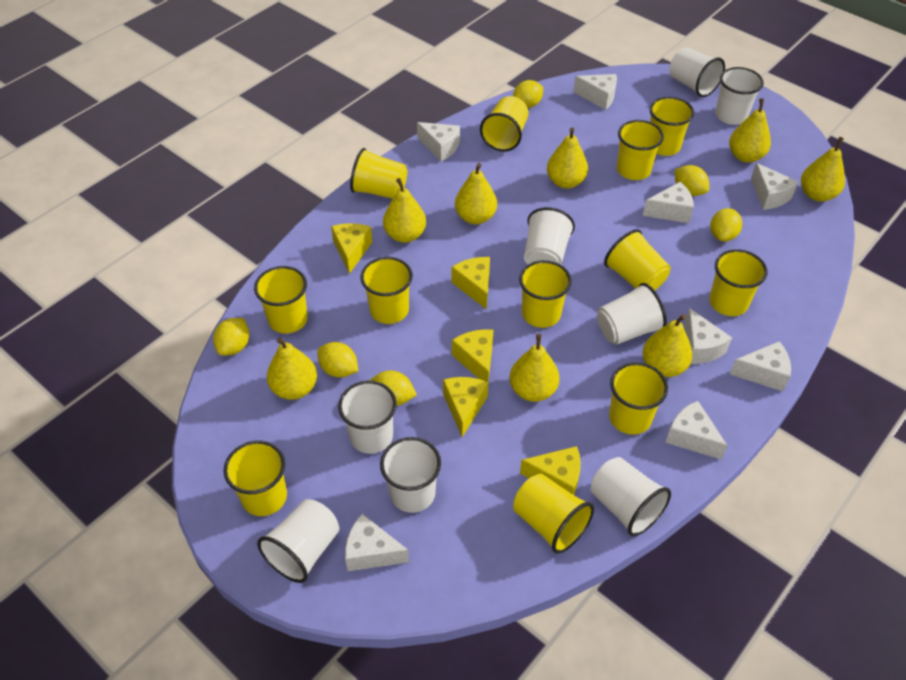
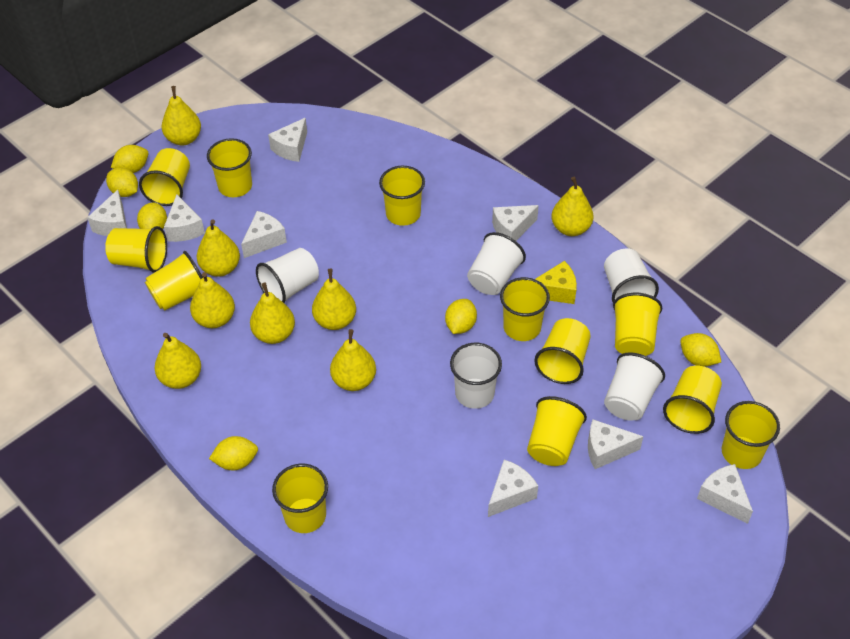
white cup: [257,499,339,583] [338,381,397,454] [380,437,441,513] [524,207,575,265] [590,457,671,536] [597,283,667,345] [669,47,725,97] [715,67,764,125] = 8 -> [256,248,319,303] [450,343,502,409] [467,232,526,295] [604,248,659,303] [604,352,665,421] = 5
yellow cheese: [331,223,372,274] [443,377,488,437] [452,257,490,310] [452,329,493,382] [520,446,581,495] = 5 -> [535,261,577,304] = 1

